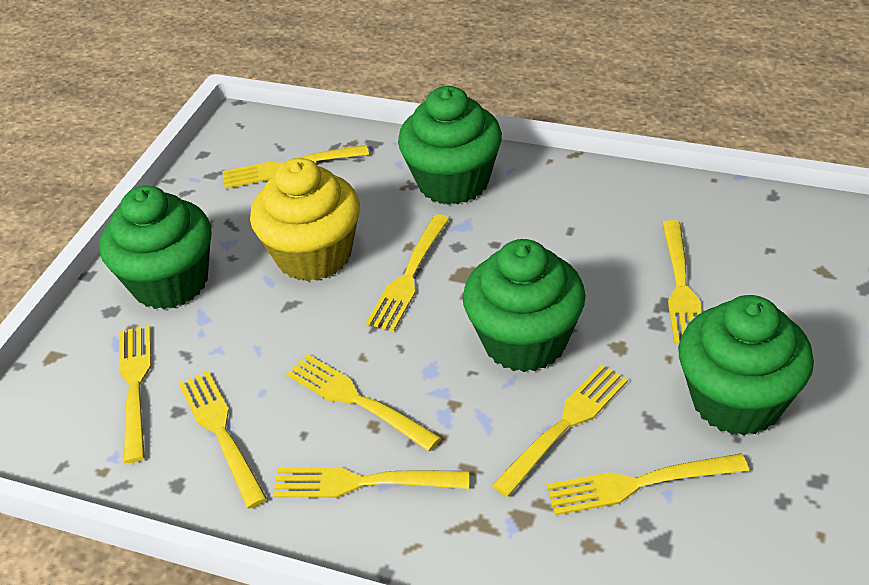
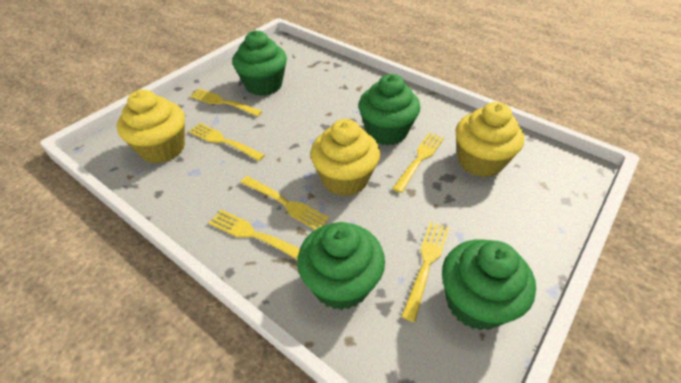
yellow cupcake: [250,158,360,281] = 1 -> [117,90,185,163] [311,119,380,196] [456,102,525,177] = 3
yellow fork: [119,325,151,463] [179,371,267,509] [222,145,369,189] [273,467,470,498] [286,354,441,451] [366,214,450,331] [492,365,628,497] [547,454,749,515] [662,220,702,344] = 9 -> [189,123,265,161] [190,89,262,116] [209,210,300,259] [240,176,329,230] [392,133,444,193] [401,222,449,322] = 6

